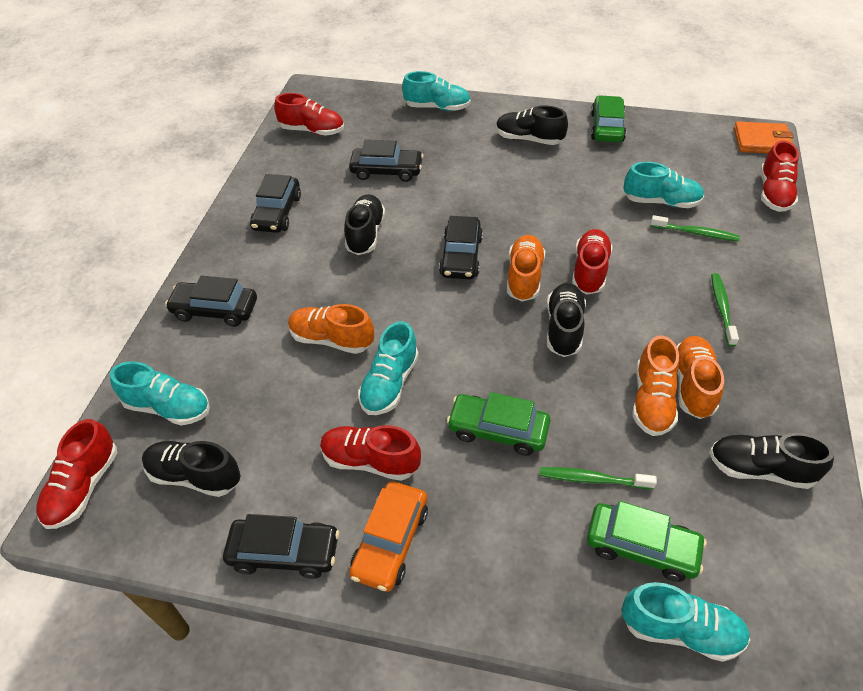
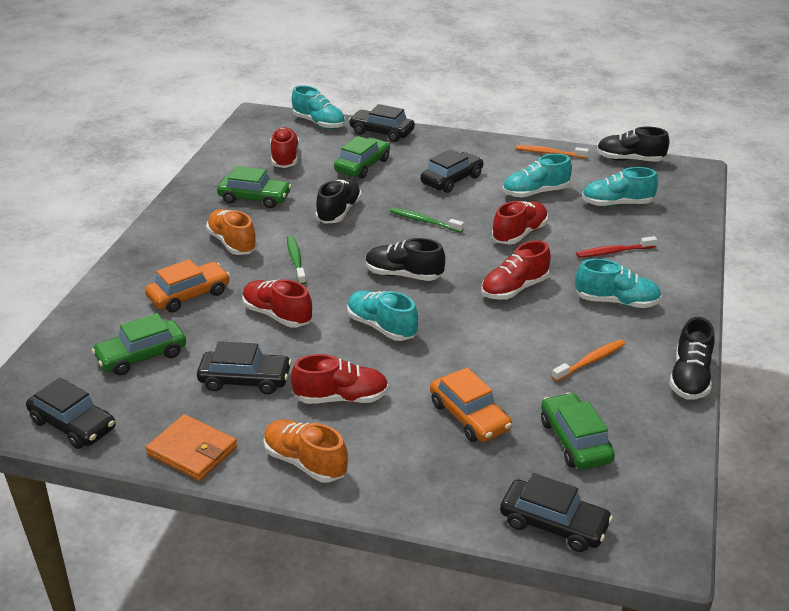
black shoe: [142,441,241,497] [344,194,385,255] [496,105,568,145] [547,283,586,357] [709,433,834,489] = 5 -> [316,179,362,224] [366,238,445,281] [597,127,669,162] [669,317,715,400] = 4
green car: [447,392,550,456] [587,501,707,582] [591,95,626,142] = 3 -> [92,313,186,376] [217,166,291,208] [334,136,390,178] [541,393,615,470] = 4
green toothbrush: [540,467,657,489] [650,215,740,241] [711,273,739,347] = 3 -> [287,235,306,285] [390,208,464,233] = 2
orange car: [349,481,428,592] = 1 -> [145,259,230,313] [430,368,512,442] = 2
orange shoe: [288,304,374,354] [507,235,546,301] [632,335,679,436] [677,336,724,419] = 4 -> [206,209,258,255] [264,419,348,482] = 2
orange toothbrush: none = 0 -> [516,145,589,158] [552,339,625,382] = 2
red toothbrush: none = 0 -> [576,236,657,258] = 1

